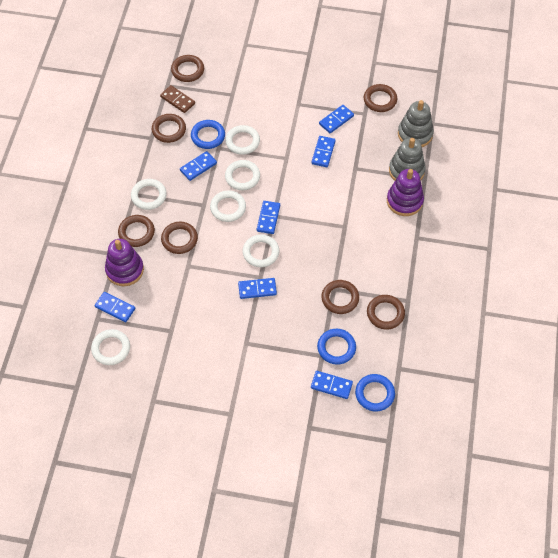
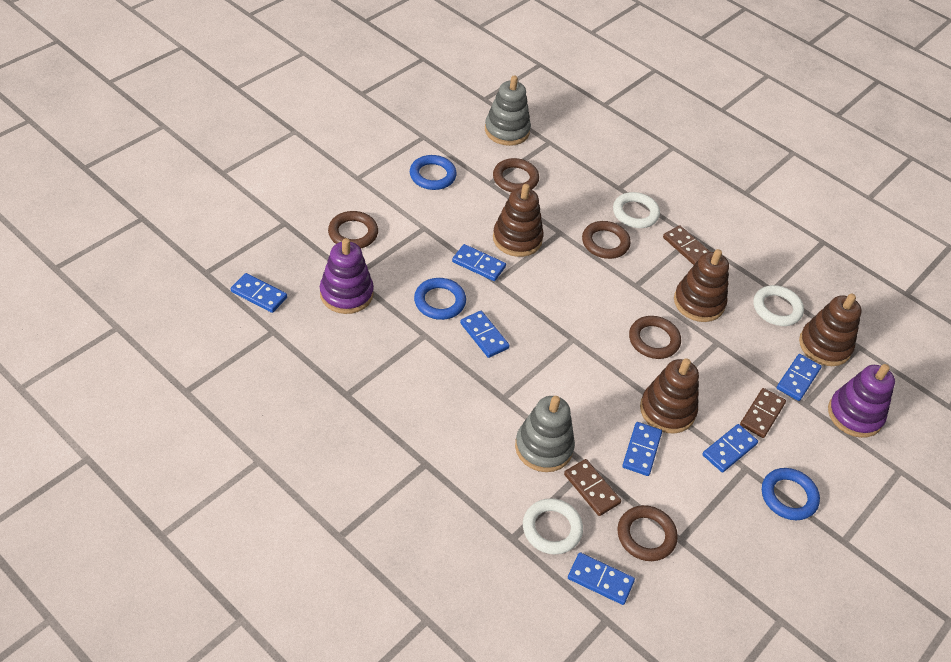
brown domino: [160,85,195,113] = 1 -> [564,459,621,516] [663,225,710,265] [740,388,786,438] = 3
brown ring: [118,215,155,247] [152,114,186,143] [161,222,198,254] [171,55,204,82] [321,280,359,314] [364,84,397,112] [367,295,405,329] = 7 -> [328,211,378,248] [493,158,539,192] [582,221,631,259] [617,505,678,561] [629,316,681,359] = 5
brown stacking toy: none = 0 -> [493,184,544,257] [640,358,699,433] [674,249,729,322] [799,294,862,366] = 4
white ring: [91,329,130,365] [131,179,167,210] [210,191,246,222] [225,125,260,155] [225,160,260,190] [242,235,279,267] = 6 -> [523,498,583,554] [613,192,660,228] [753,285,804,326] = 3

